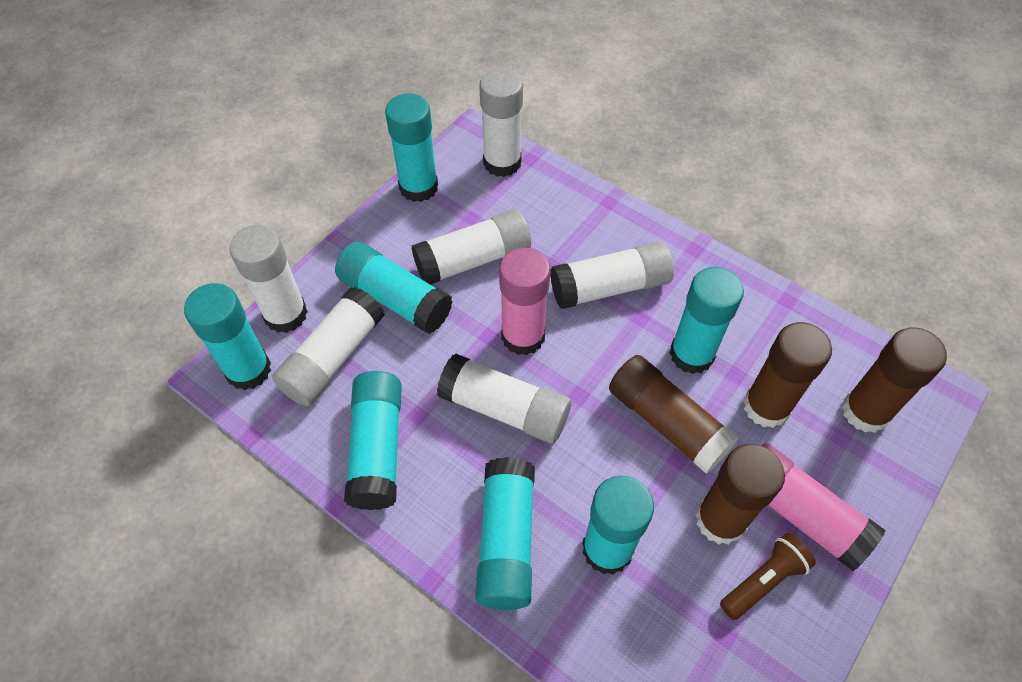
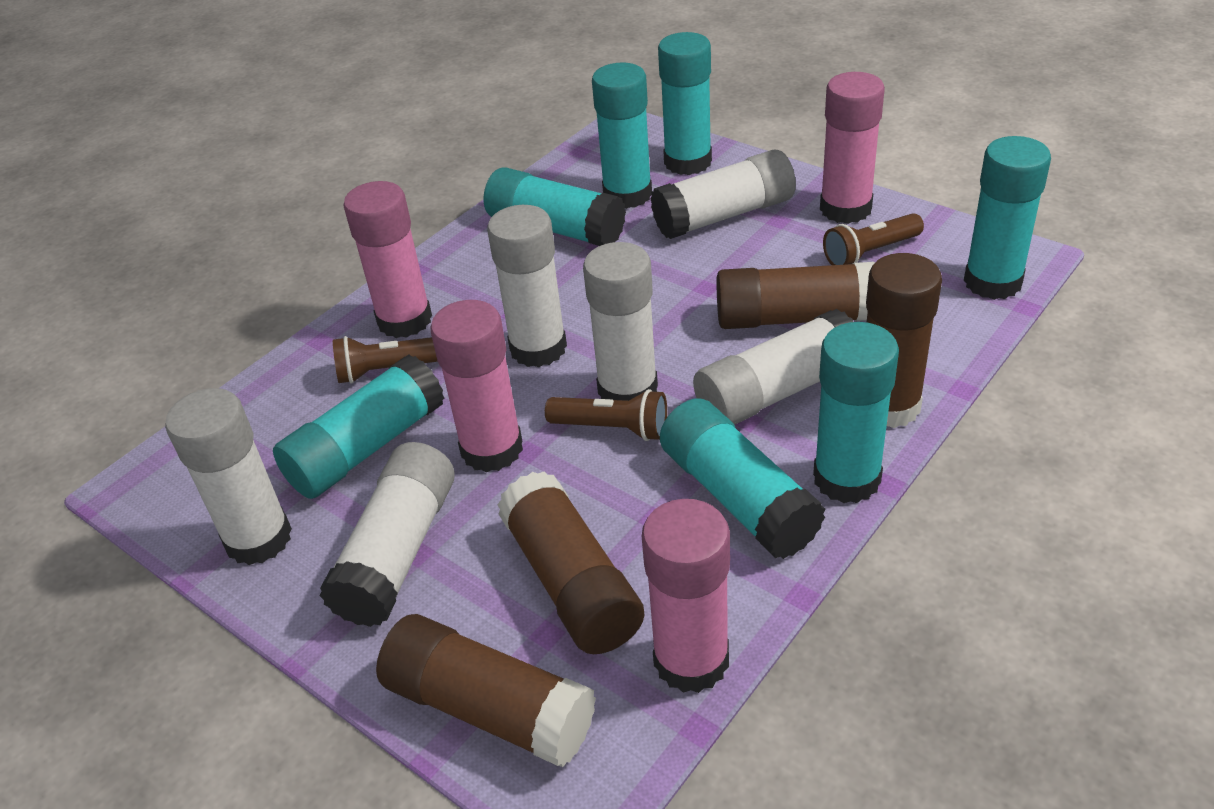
brown flashlight: [720,533,816,620] = 1 -> [333,336,438,384] [545,389,667,441] [823,213,924,265] = 3
pink glue stick: [499,248,551,355] [761,443,886,571] = 2 -> [343,181,432,338] [430,300,523,472] [642,499,730,693] [820,72,885,224] = 4

